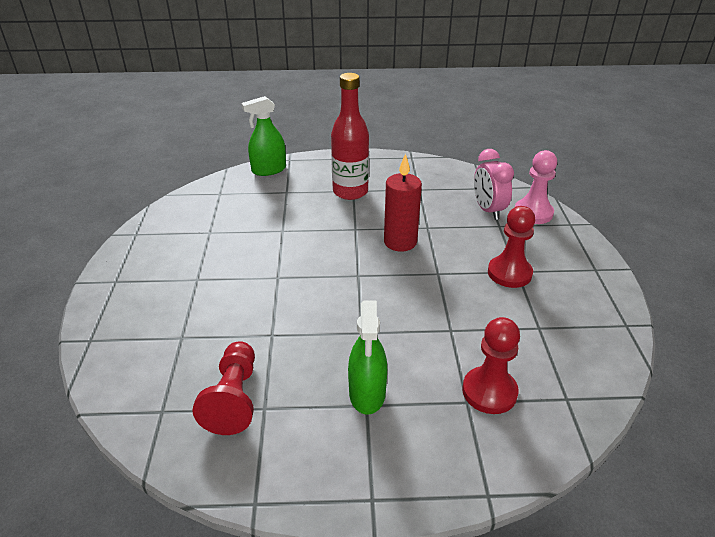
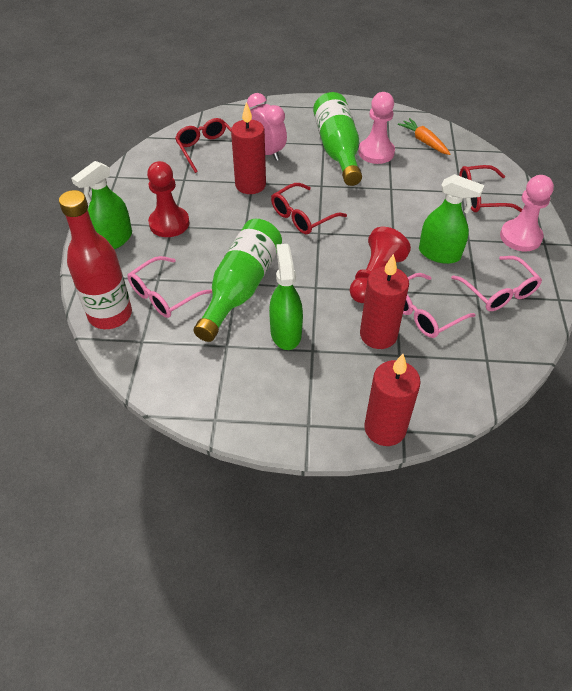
green bottle: none = 0 -> [193,219,282,342] [313,92,362,186] = 2
green spray bottle: [241,96,286,176] [348,301,387,415] = 2 -> [71,161,132,249] [269,244,303,350] [419,174,484,264] = 3
orange carrot: none = 0 -> [398,118,450,155] = 1
pink glasses: none = 0 -> [127,256,212,318] [403,273,476,338] [451,256,542,311] = 3
pink pawn: [515,150,557,224] = 1 -> [358,92,395,164] [500,175,554,251] = 2
red candle: [384,153,422,251] = 1 -> [231,102,266,194] [360,254,409,349] [364,354,421,446] = 3
red glasses: none = 0 -> [175,118,231,173] [271,183,347,234] [459,165,522,212] = 3
red pawn: [193,341,255,435] [462,317,520,414] [488,206,535,288] = 3 -> [147,161,190,237] [350,227,411,303] = 2

